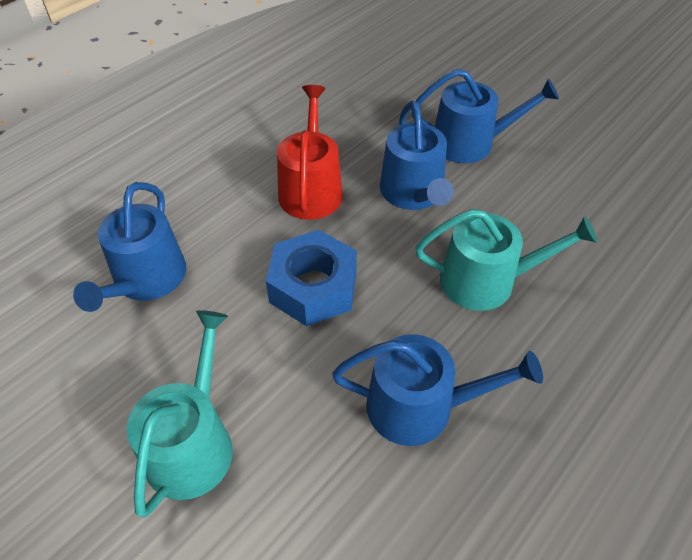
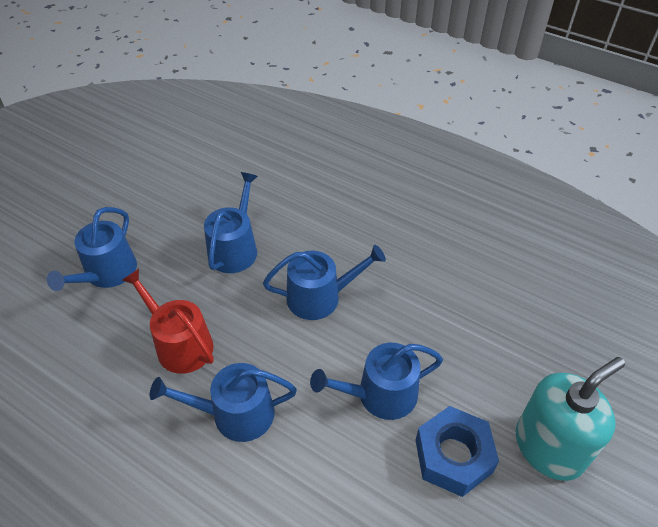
blue watering can: [73,182,186,312] [332,334,543,446] [380,101,454,210] [411,69,559,163] = 4 -> [47,207,137,291] [150,363,297,442] [204,172,258,273] [263,245,386,320] [310,343,443,420] = 5
turquoise soap dispenser: none = 0 -> [516,357,625,481] = 1
turquoise watering can: [127,310,232,518] [415,209,597,311] = 2 -> none = 0

